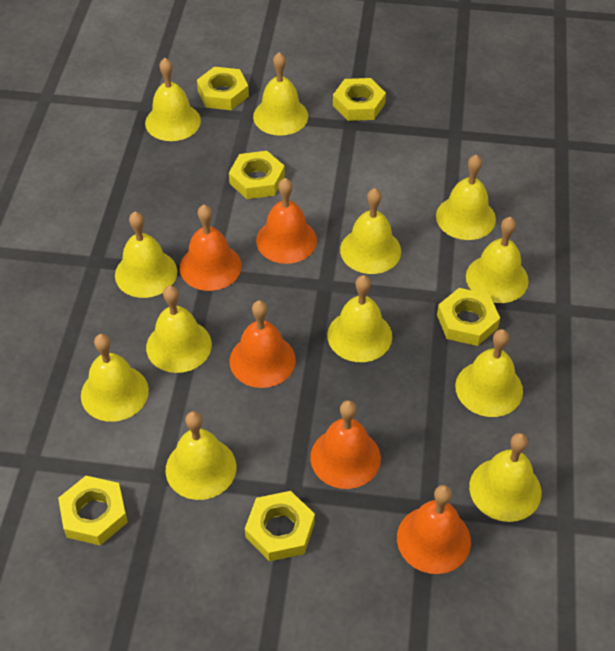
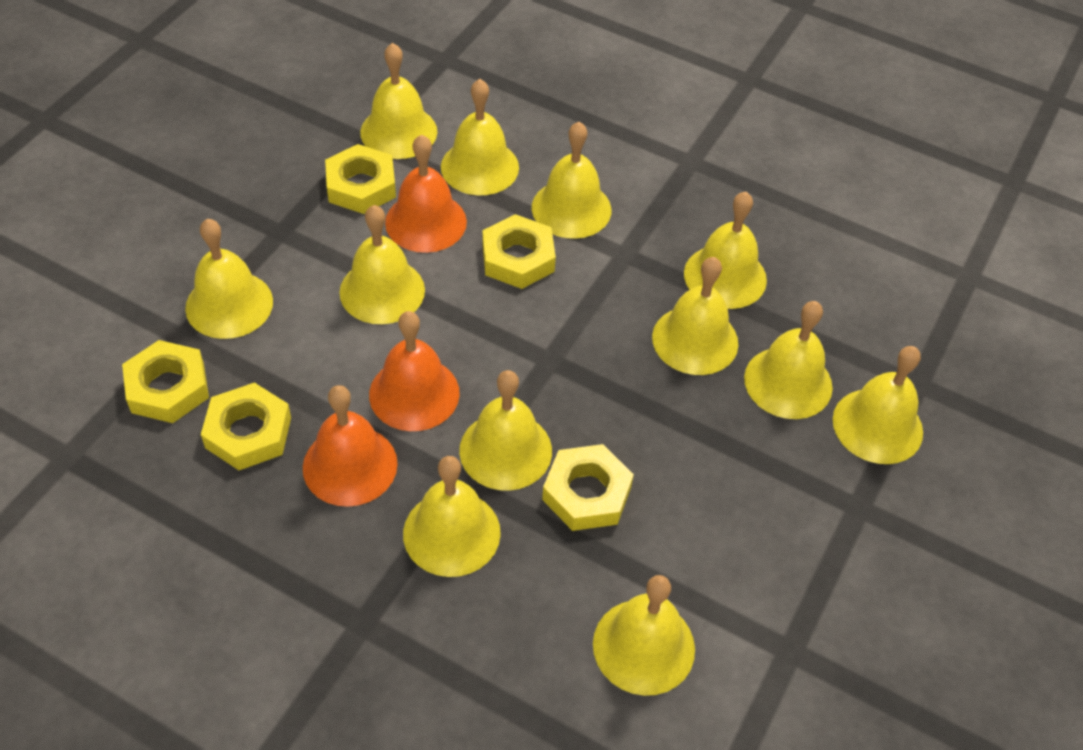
orange bell: [180,205,242,291] [229,300,296,388] [256,178,317,264] [310,400,381,489] [397,485,471,574] = 5 -> [303,385,398,507] [369,311,460,431] [385,134,467,253] = 3
yellow nut: [58,476,128,546] [197,67,249,110] [229,151,285,199] [245,491,315,562] [333,78,386,121] [437,288,500,346] = 6 -> [122,340,209,423] [201,382,291,470] [325,144,396,214] [482,214,556,289] [542,444,634,531] = 5

